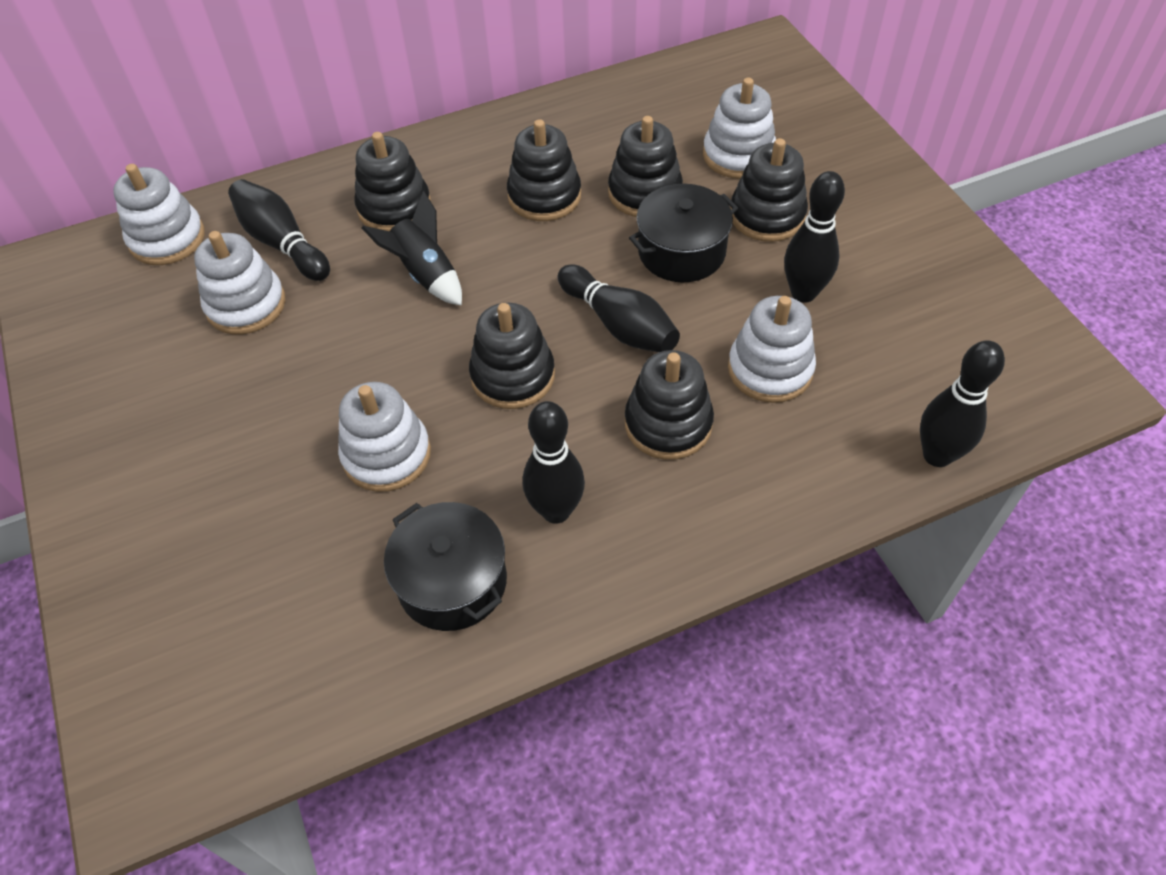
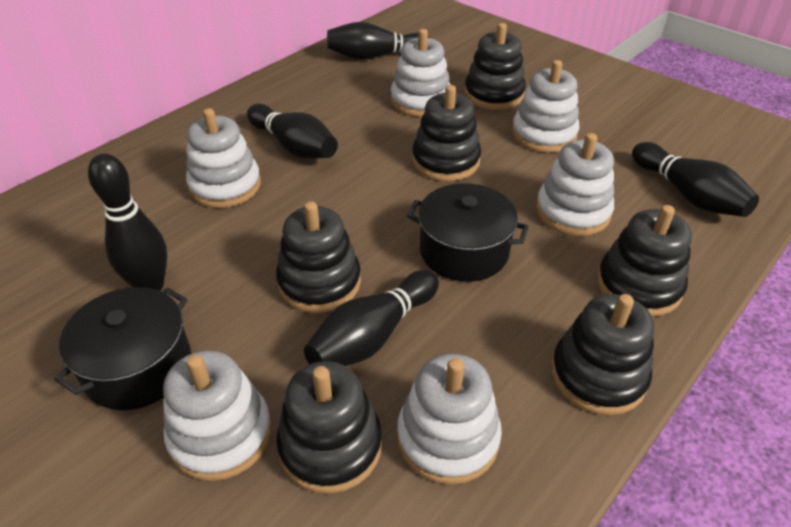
black rocket: [362,191,462,306] = 1 -> none = 0
white stacking toy: [113,164,205,265] [194,231,285,335] [338,382,431,492] [703,78,776,179] [728,296,816,403] = 5 -> [163,350,272,481] [186,108,261,208] [391,29,451,117] [397,353,502,485] [512,60,579,153] [536,133,614,236] = 6

